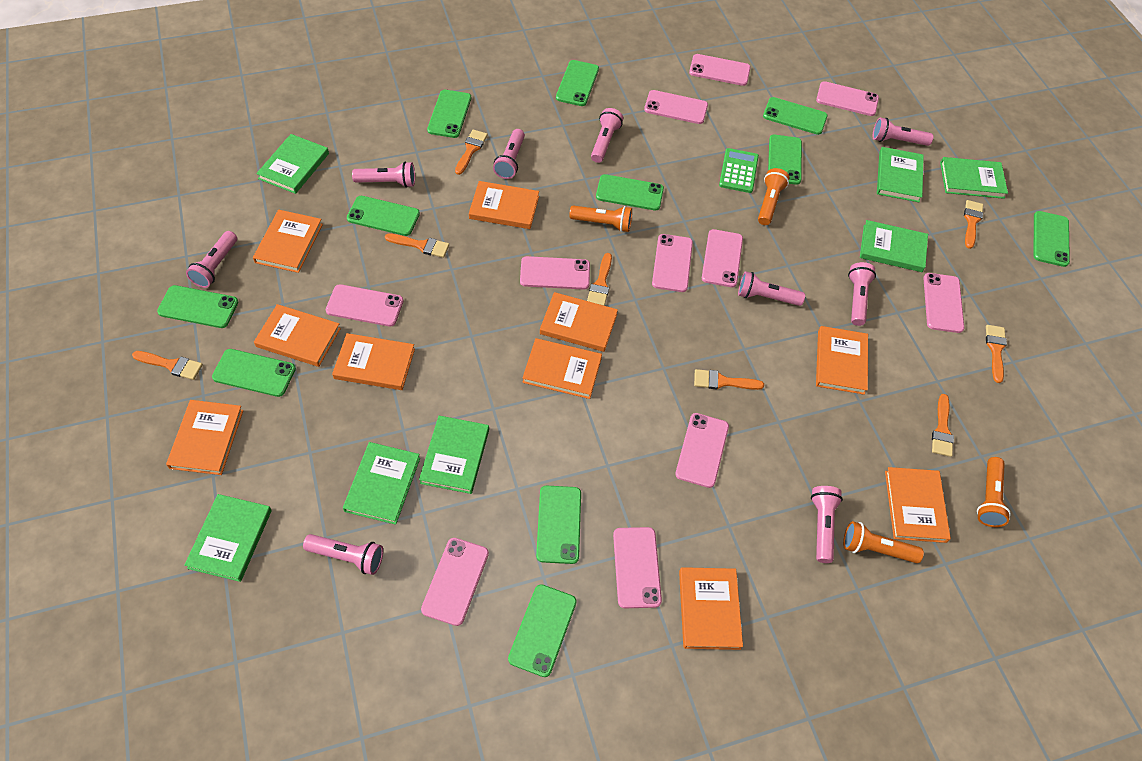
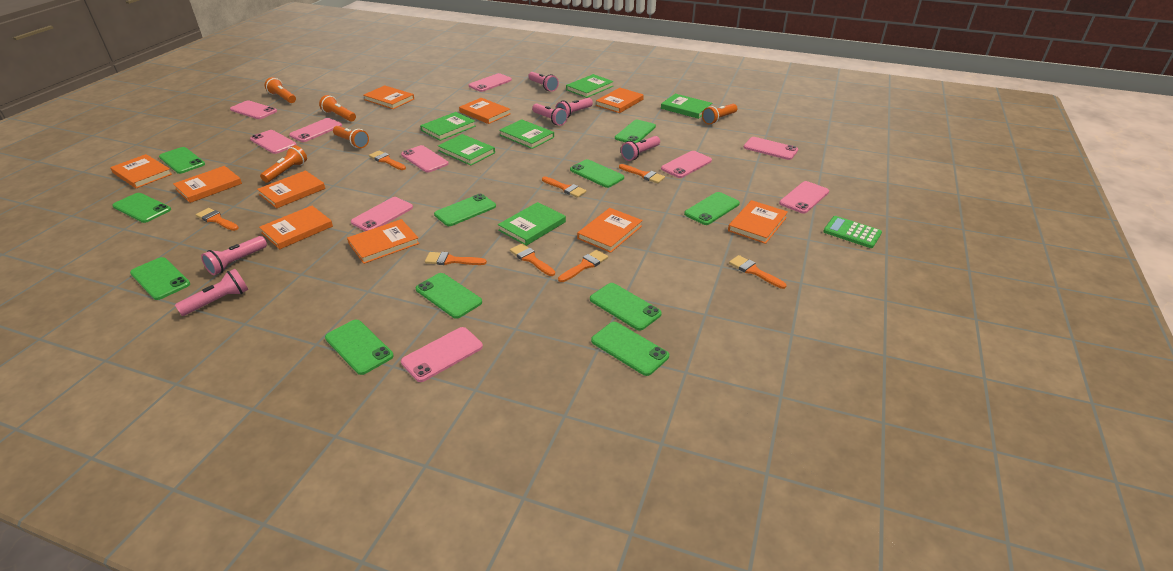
green book: [185,494,272,582] [256,134,329,194] [343,442,420,525] [419,416,489,494] [860,220,928,272] [877,147,924,202] [940,157,1008,199] = 7 -> [420,112,476,141] [438,134,495,165] [498,202,566,246] [499,119,554,149] [566,74,614,98] [661,94,712,119] = 6
orange flashlight: [569,206,632,232] [758,168,789,225] [843,521,924,563] [977,457,1011,527] = 4 -> [260,145,307,183] [265,77,296,103] [319,95,356,122] [333,126,369,148] [702,104,737,125] = 5
pink flashlight: [186,231,237,288] [303,534,383,575] [352,161,415,188] [493,129,525,179] [591,108,623,163] [738,271,805,306] [811,486,843,563] [848,262,876,326] [873,117,933,146] = 9 -> [175,269,248,316] [201,236,267,275] [528,72,559,92] [532,103,568,126] [556,98,593,118] [621,136,660,161] = 6
pink phone: [326,284,403,327] [421,538,489,626] [520,256,590,290] [613,527,662,608] [644,90,708,124] [652,234,693,292] [675,413,729,488] [689,54,751,86] [702,229,743,287] [816,81,879,116] [923,273,964,333] = 11 -> [230,100,277,119] [250,130,297,154] [289,118,342,142] [351,197,413,231] [401,145,449,173] [401,327,483,382] [469,73,512,92] [661,151,712,178] [743,137,798,160] [779,181,829,213] = 10

